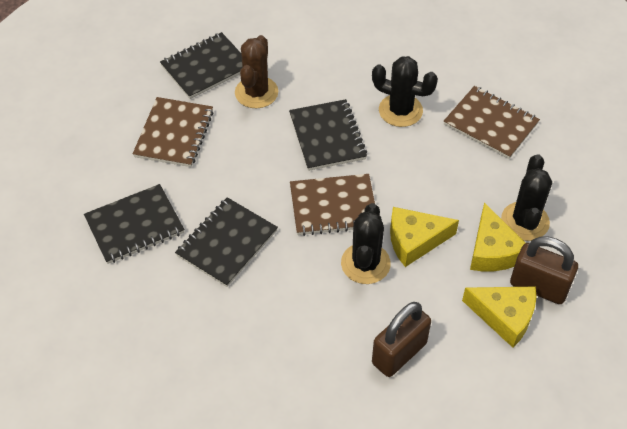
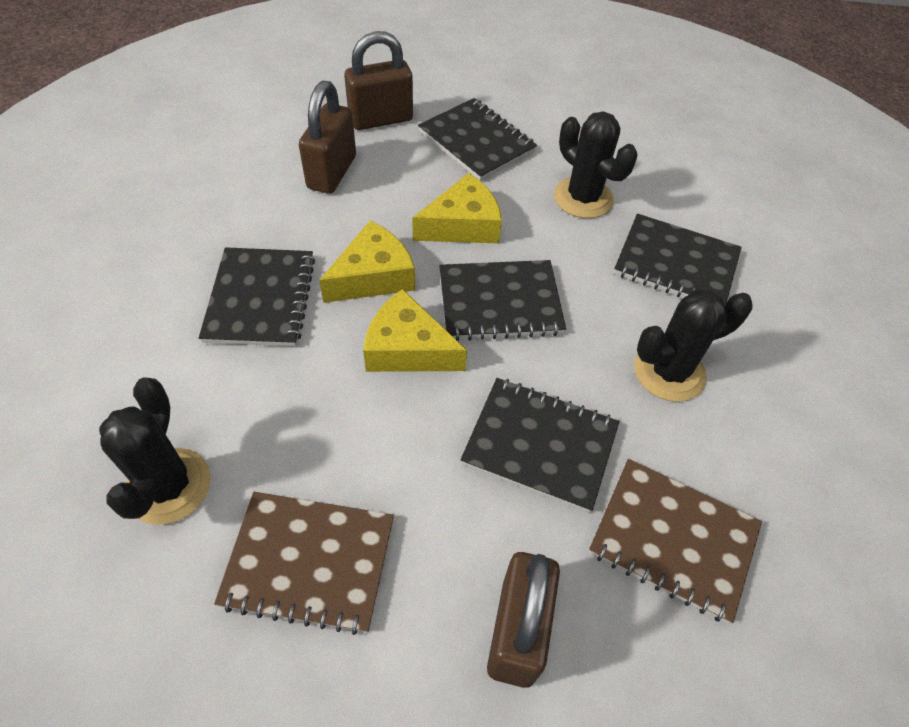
black notebook: [84,184,184,264] [160,32,243,99] [175,197,278,287] [289,99,367,171] = 4 -> [199,247,315,346] [418,98,537,181] [439,260,566,341] [460,378,619,513] [614,214,742,305] = 5
brown cactus: [235,35,278,108] = 1 -> none = 0
brown notebook: [133,97,213,167] [290,174,375,236] [444,86,540,159] = 3 -> [214,492,394,635] [589,459,762,624] = 2
brown padlock: [372,302,431,377] [510,236,578,304] = 2 -> [299,81,356,194] [344,31,413,130] [487,552,560,688] = 3

